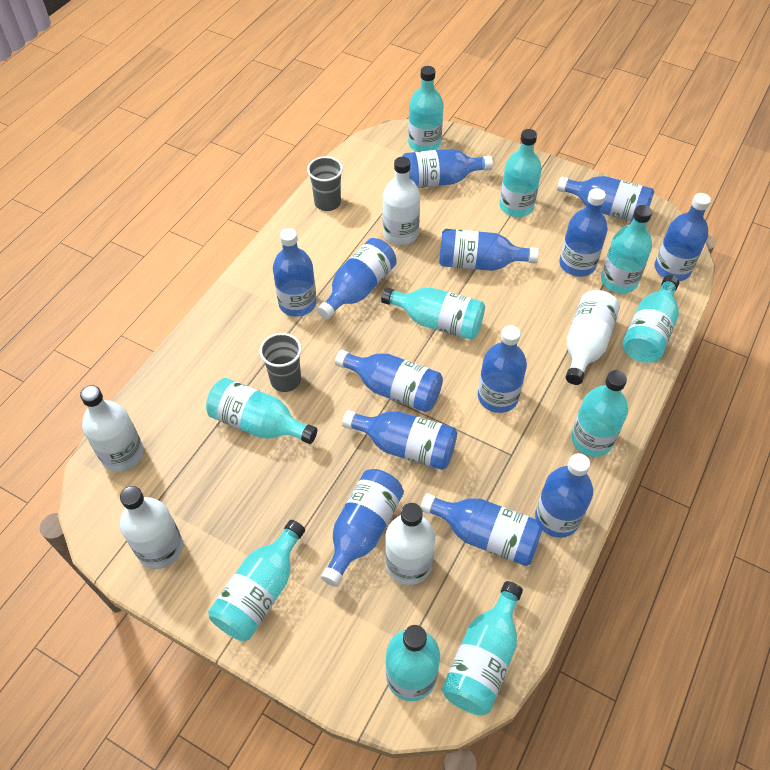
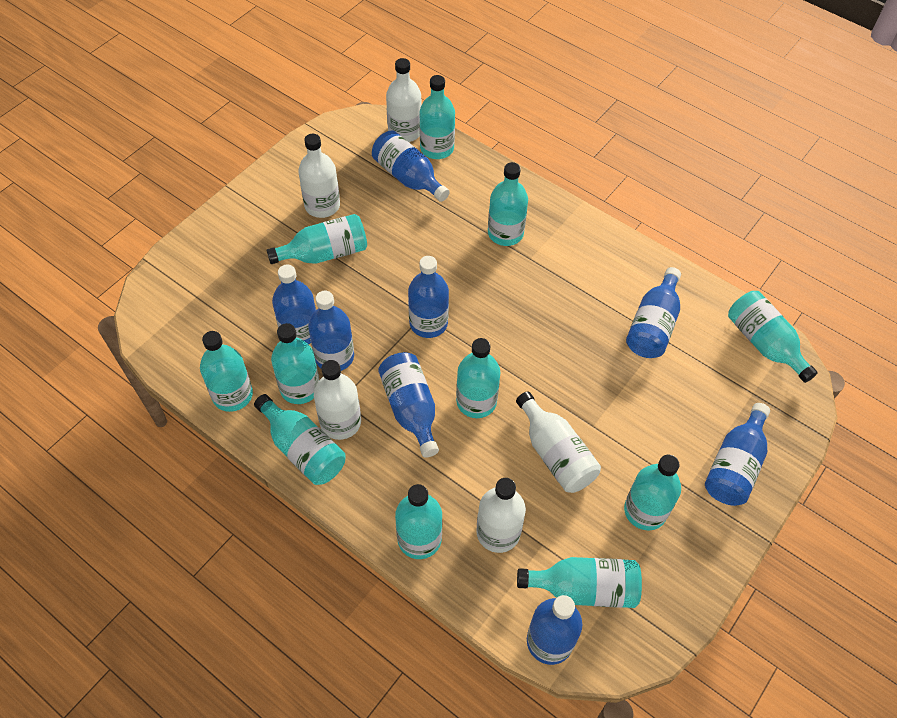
blue bottle: [273,228,316,317] [317,238,397,320] [321,469,404,587] [335,350,443,412] [342,410,457,470] [402,149,493,188] [421,493,544,566] [439,229,539,271] [478,325,527,413] [535,453,593,538] [557,176,654,221] [559,188,608,277] [655,193,711,281] = 13 -> [272,264,316,345] [308,291,354,371] [372,130,450,202] [378,352,439,458] [408,256,449,338] [527,595,582,665] [626,267,681,358] [705,403,770,506] = 8
grey cup: [259,333,302,392] [307,156,343,211] = 2 -> none = 0
turquoise bottle: [206,378,317,444] [208,520,305,641] [381,287,485,340] [386,625,440,701] [408,66,444,152] [442,581,523,716] [499,129,542,217] [571,370,628,457] [601,205,652,293] [622,275,679,363] = 10 -> [200,331,253,412] [254,394,346,485] [266,214,367,264] [271,323,319,404] [395,484,442,559] [419,75,455,159] [456,338,500,418] [488,162,528,246] [517,557,642,608] [624,455,681,530] [728,291,818,383] = 11

